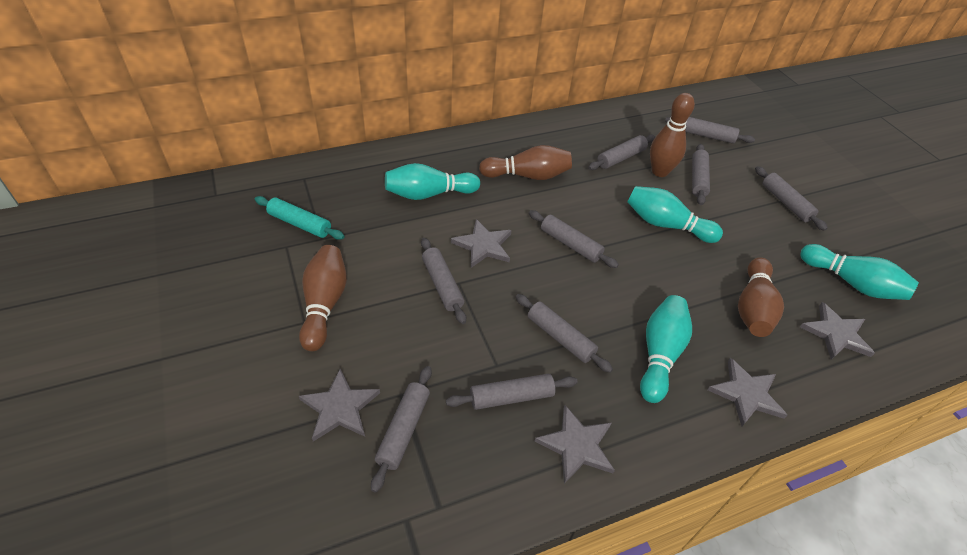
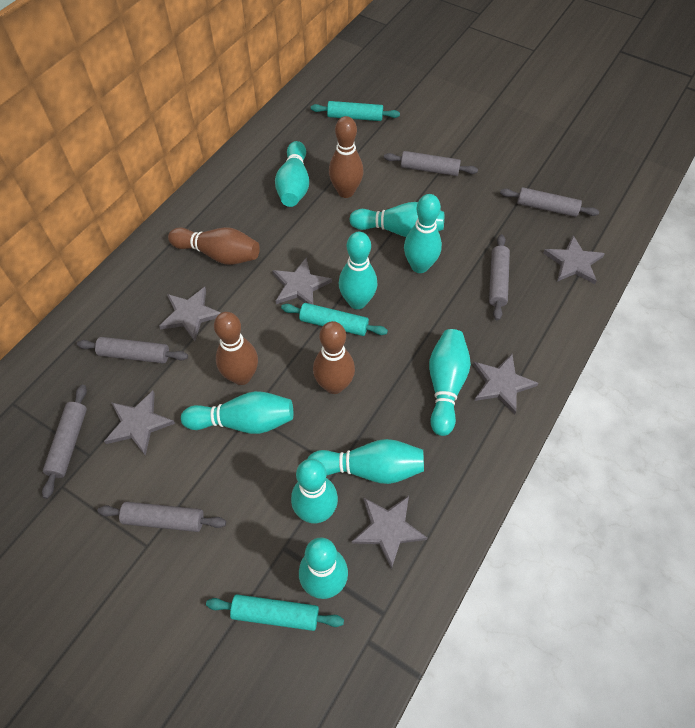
grey rolling pin: [371,366,432,493] [421,238,466,324] [446,374,578,410] [516,294,613,373] [529,210,619,268] [588,135,656,170] [665,117,755,144] [692,144,710,205] [755,166,828,231] = 9 -> [42,385,87,499] [77,337,188,364] [97,502,226,532] [384,151,478,176] [489,234,510,321] [500,187,599,217] = 6
grey star: [299,369,380,442] [451,219,512,268] [534,405,615,484] [708,358,787,427] [800,302,875,360] = 5 -> [104,391,175,456] [159,287,221,341] [272,258,332,304] [352,496,427,570] [473,354,539,415] [543,235,605,284] = 6
turquoise bowling pin: [385,163,480,200] [627,186,723,243] [640,295,692,403] [800,244,919,300] = 4 -> [181,391,293,434] [275,141,309,207] [291,459,338,523] [299,537,348,599] [308,439,424,484] [339,232,378,309] [349,202,444,237] [404,194,442,273] [429,329,471,436] = 9
turquoise rolling pin: [255,196,345,240] = 1 -> [206,594,344,631] [281,303,388,336] [311,101,400,121] = 3

